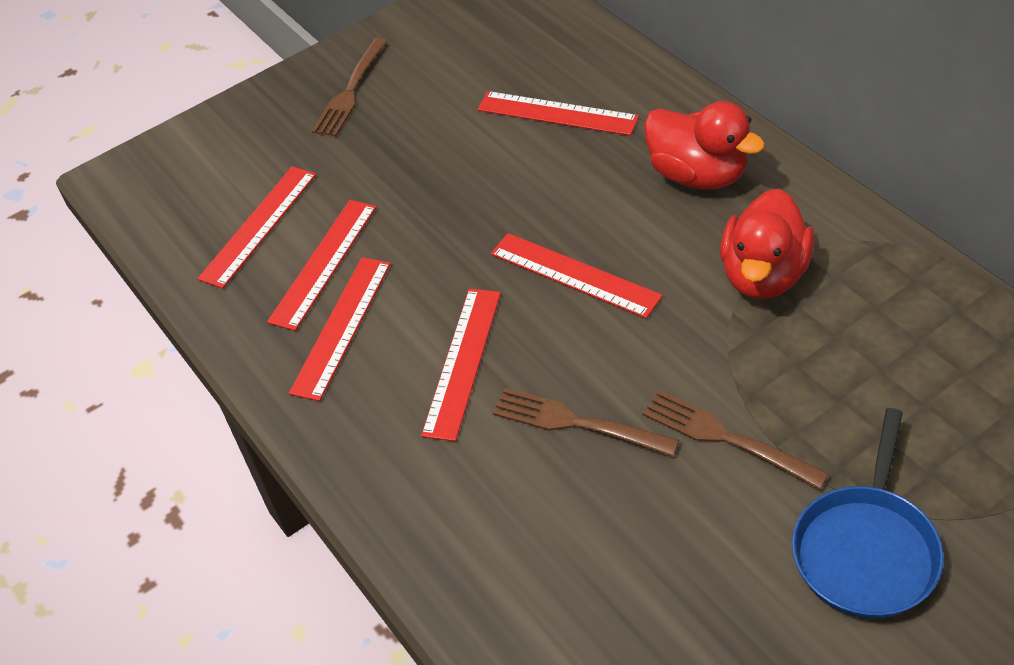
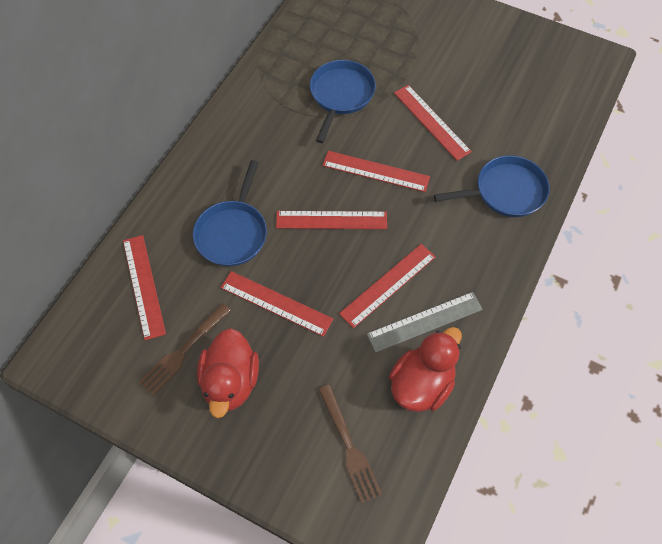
blue pan: [792,408,944,618] = 1 -> [193,160,267,266] [310,60,376,143] [434,155,550,217] = 3
brown fork: [312,38,387,137] [493,388,679,457] [642,390,829,490] = 3 -> [139,303,231,396] [318,385,382,503] = 2
grey ruler: none = 0 -> [367,292,483,353] = 1

